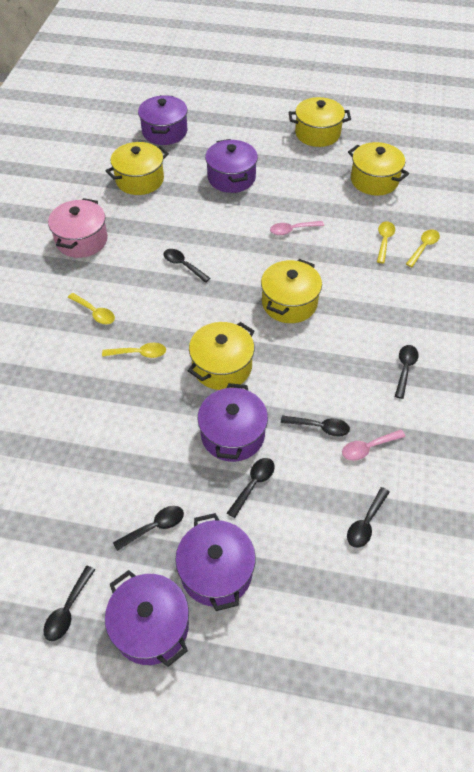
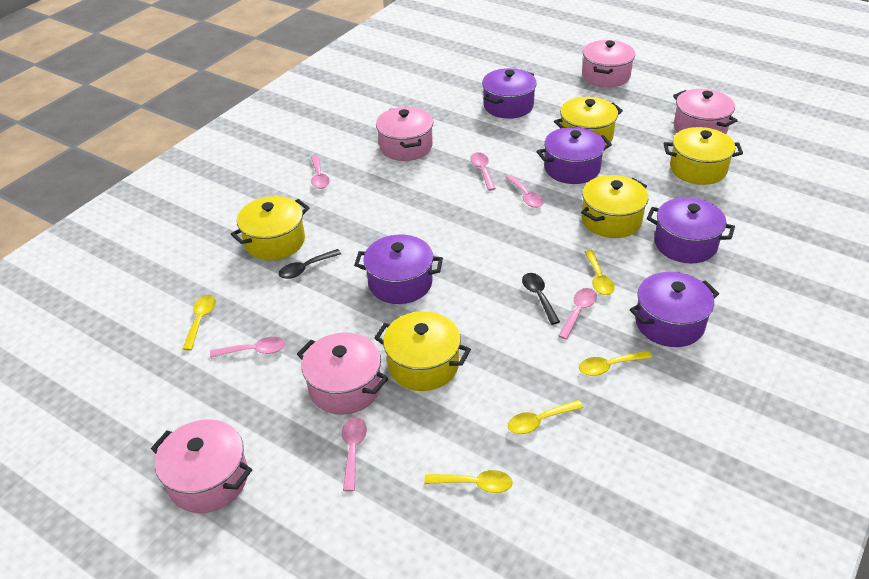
black spoon: [43,566,95,641] [113,506,184,551] [163,249,210,283] [227,458,275,518] [281,416,350,437] [347,487,390,548] [395,345,419,399] = 7 -> [278,249,341,279] [522,273,560,325] = 2
pink pot: [48,198,108,258] = 1 -> [151,419,252,513] [297,332,388,415] [376,107,433,161] [582,40,635,87] [673,89,738,134] = 5
pink spoon: [270,221,324,235] [342,430,406,461] = 2 -> [210,337,286,358] [311,156,330,189] [342,417,367,492] [470,152,496,191] [505,175,544,208] [558,288,597,340] = 6
yellow spoon: [68,293,115,324] [102,343,166,358] [377,221,395,264] [406,230,440,267] = 4 -> [182,295,216,350] [424,470,513,493] [508,400,584,434] [579,351,652,376] [585,250,615,295] = 5

